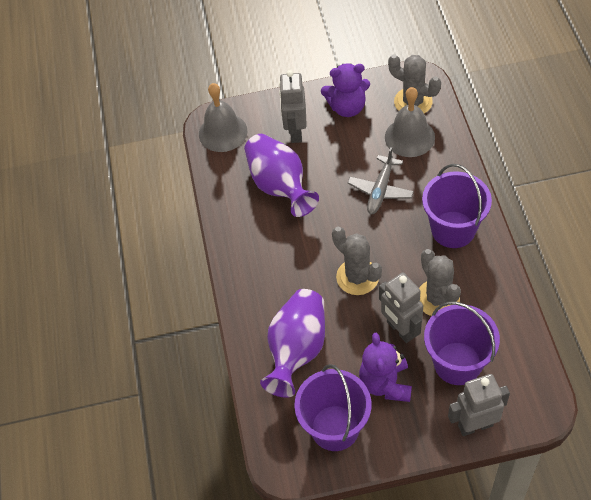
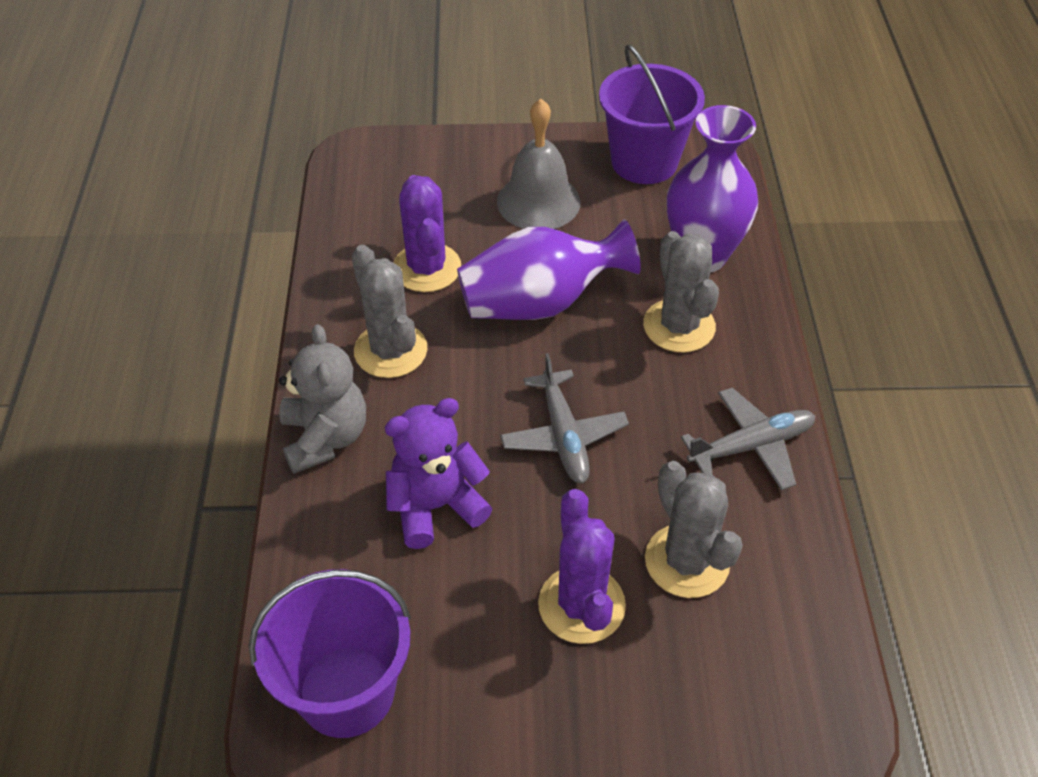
grey bell: [199,83,247,152] [385,87,435,157] = 2 -> [497,99,580,229] = 1
grey plane: [348,147,414,214] = 1 -> [500,353,629,483] [681,388,815,491] = 2
grey robot: [279,70,307,143] [379,272,423,343] [448,374,510,436] = 3 -> none = 0
grey teddy bear: none = 0 -> [279,324,366,474] = 1
purple bucket: [294,364,371,451] [422,164,492,248] [424,301,500,385] = 3 -> [248,569,411,738] [599,44,705,184] = 2
purple cactus: none = 0 -> [393,175,461,292] [538,489,626,644] = 2
purple teddy bear: [321,63,370,117] [359,333,412,402] = 2 -> [385,398,492,549] = 1

